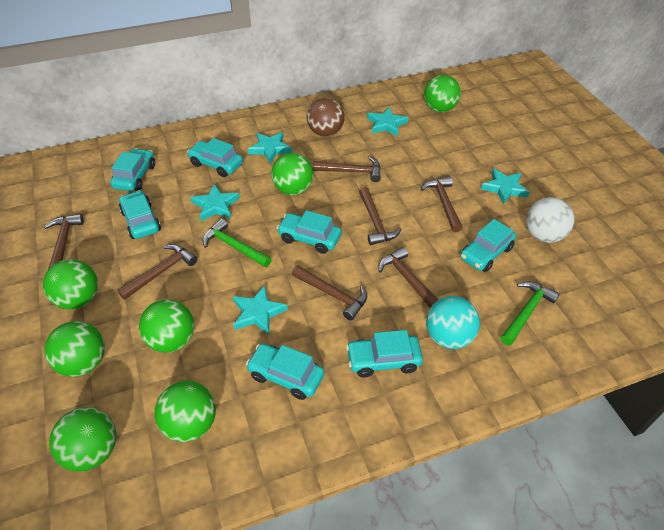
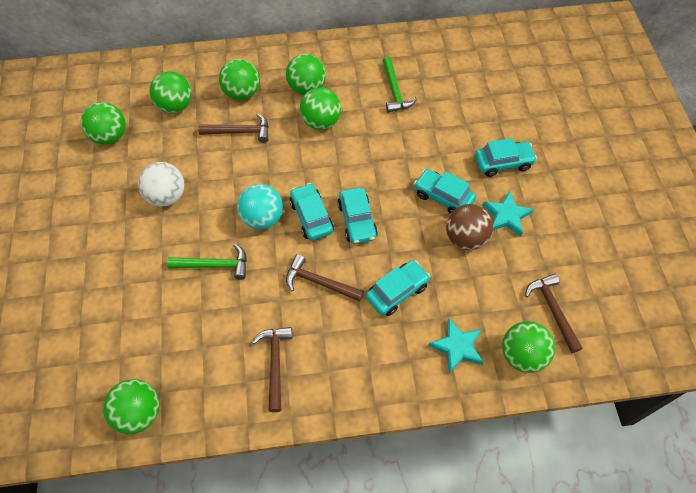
brown hammer: [44,214,84,269] [117,244,197,300] [292,265,367,321] [313,157,381,182] [359,187,401,245] [378,247,439,308] [421,177,463,232] = 7 -> [198,114,269,143] [252,327,292,412] [286,254,364,302] [525,273,582,353] = 4
turquoise car: [110,148,155,191] [119,190,161,239] [187,138,243,177] [246,343,324,400] [277,210,341,254] [346,330,423,378] [460,219,516,272] = 7 -> [290,183,334,241] [337,187,378,244] [366,260,430,316] [414,169,476,214] [475,138,537,177] = 5
turquoise star: [190,184,240,221] [233,286,288,335] [248,132,292,163] [367,107,409,136] [481,168,530,204] = 5 -> [428,319,484,374] [482,191,534,237] = 2

